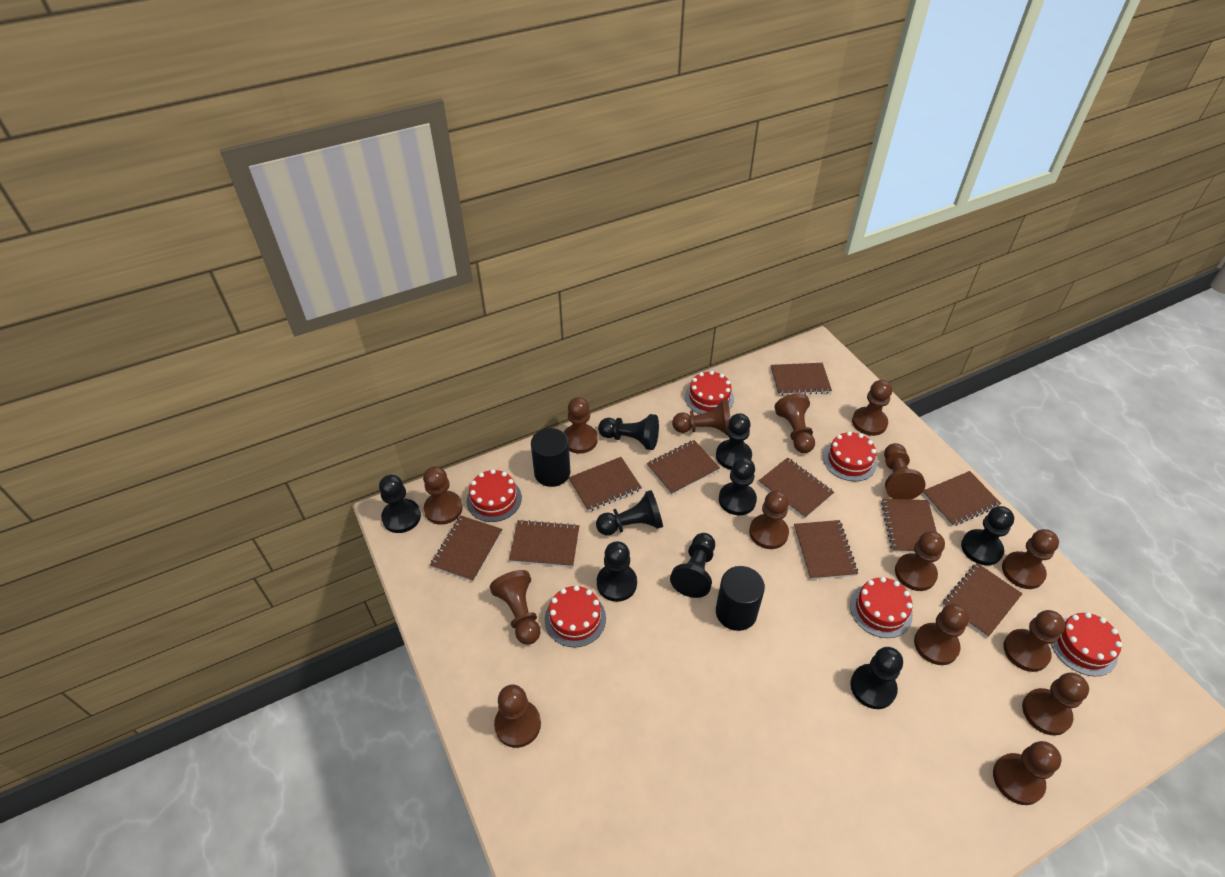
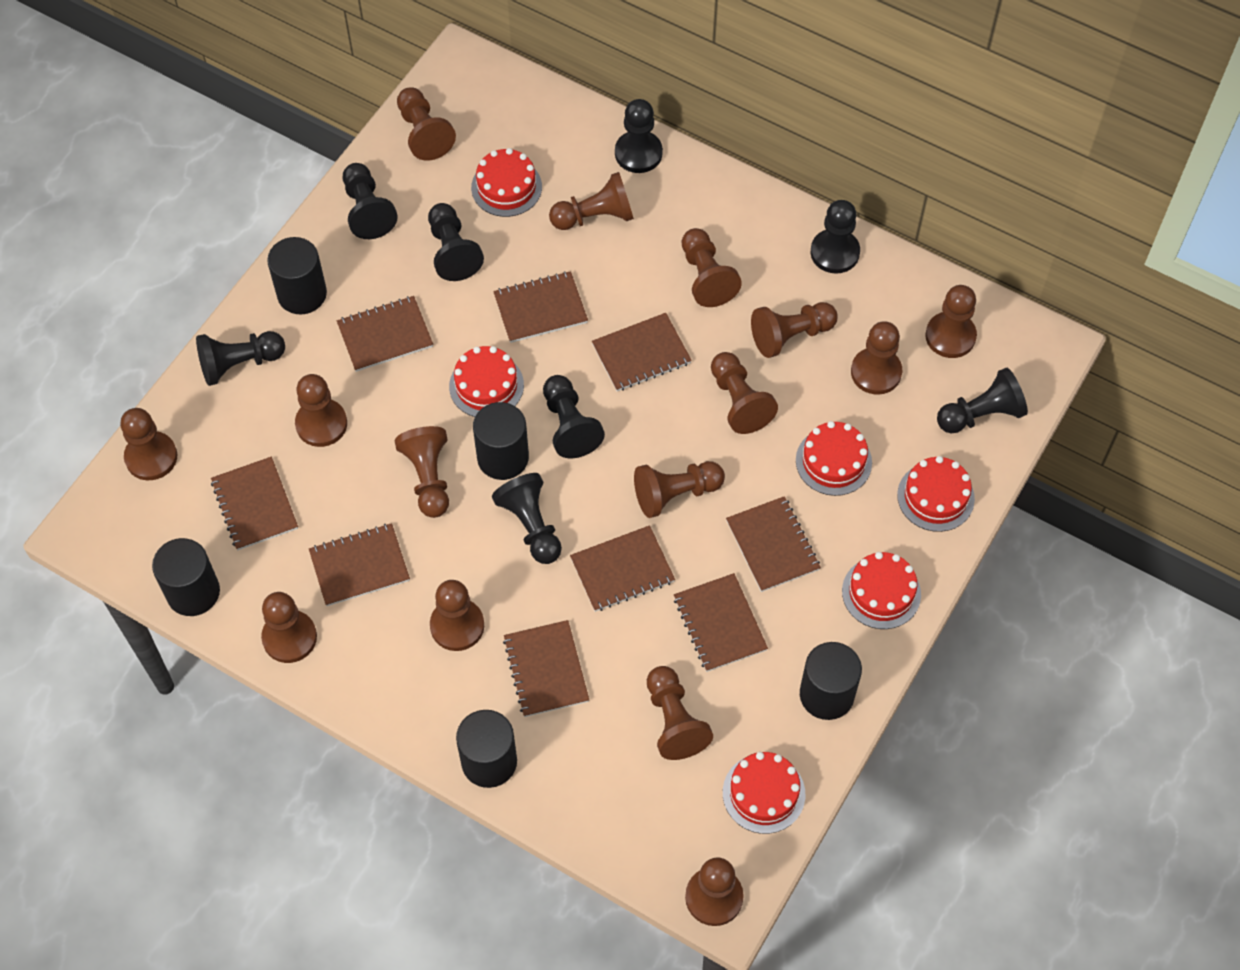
black cylinder: [531,428,570,487] [716,566,765,631] = 2 -> [152,538,220,616] [267,237,327,314] [456,710,517,788] [473,402,529,480] [800,642,862,720] = 5
black pawn: [379,475,421,533] [596,490,663,535] [597,541,637,602] [598,414,659,450] [670,533,715,598] [716,413,752,470] [719,457,757,515] [850,647,903,709] [961,506,1014,566] = 9 -> [196,331,285,386] [343,163,398,239] [428,203,484,281] [492,473,562,564] [543,375,605,458] [615,99,663,173] [811,200,860,274] [937,368,1028,433] = 8
brown notebook: [430,515,502,582] [509,519,579,567] [568,457,642,512] [647,440,720,495] [759,457,834,519] [770,363,832,396] [794,520,858,580] [881,498,937,553] [922,471,1001,526] [942,563,1023,638] = 10 -> [211,457,298,550] [309,523,410,606] [337,296,433,372] [493,271,588,343] [503,620,589,717] [570,525,675,612] [592,313,692,391] [674,573,768,672] [726,496,821,592] = 9

